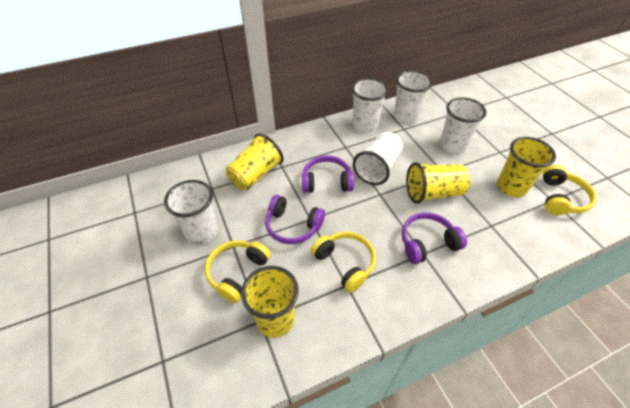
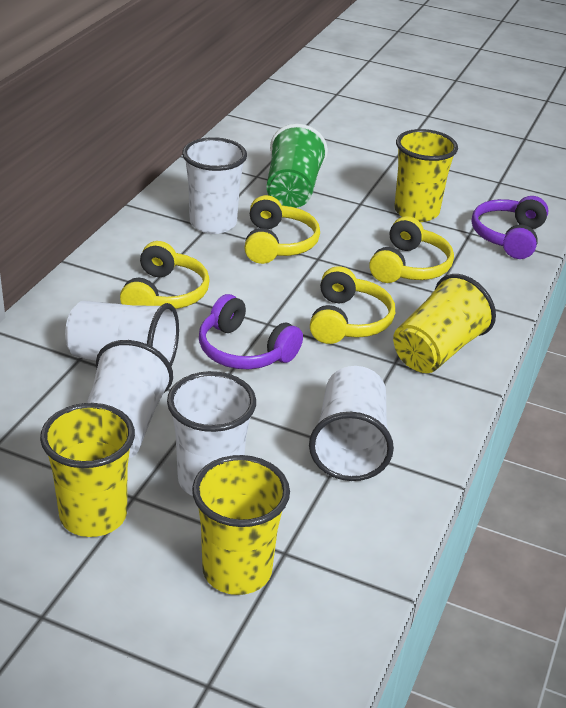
green cup: none = 0 -> [267,124,328,208] = 1
purple headphones: [265,195,325,244] [302,155,354,193] [402,213,467,264] = 3 -> [199,294,303,369] [472,196,548,259] = 2
yellow headphones: [205,240,271,303] [311,232,376,293] [543,165,596,215] = 3 -> [120,241,210,309] [244,195,320,264] [310,266,395,344] [369,216,454,283] = 4

